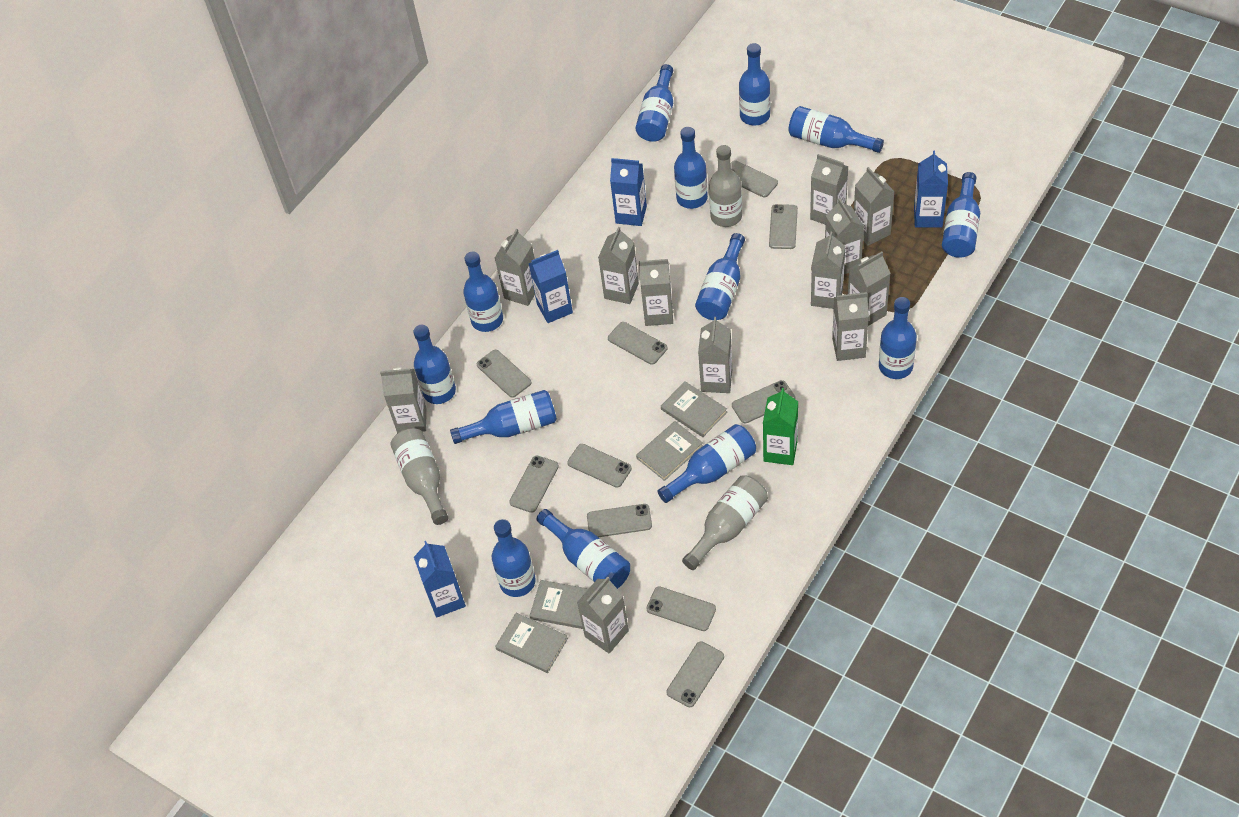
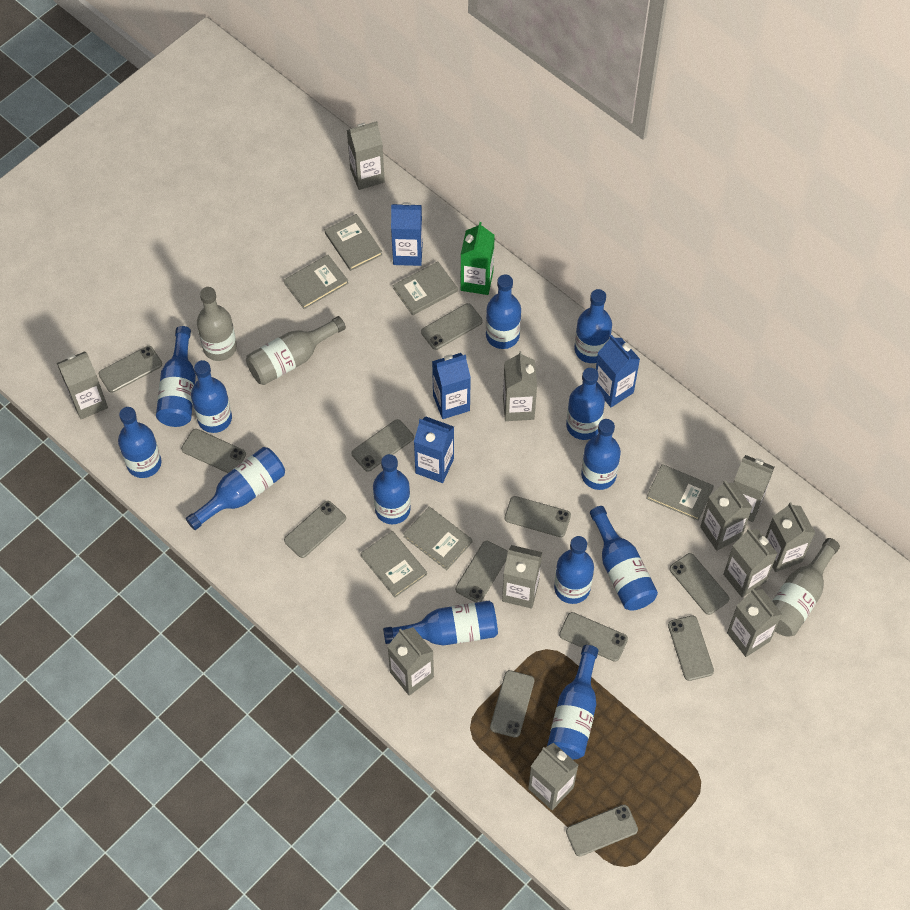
grey book: [495,613,568,673] [530,580,588,629] [636,421,703,481] [661,381,727,437] = 4 -> [284,255,349,309] [325,214,382,271] [360,531,427,598] [393,261,458,315] [403,507,473,570] [646,464,714,521] = 6
grey carton: [380,367,427,433] [495,229,535,306] [577,577,629,654] [598,227,639,304] [639,259,673,326] [698,317,732,393] [810,154,849,225] [811,232,845,309] [825,198,864,274] [832,292,869,361] [848,252,891,326] [854,167,894,246] = 12 -> [57,351,108,419] [347,121,385,190] [387,627,434,696] [502,545,542,608] [503,351,537,421] [528,743,578,810] [700,480,752,551] [723,528,778,597] [727,589,782,657] [733,455,774,522] [765,502,815,572] = 11
grey phone: [477,350,531,398] [509,456,559,513] [567,444,632,488] [587,504,652,537] [608,322,667,365] [646,587,716,631] [666,641,724,707] [730,161,778,197] [732,380,796,423] [769,204,798,249] = 10 -> [99,346,162,393] [181,429,246,473] [284,501,346,558] [351,419,414,472] [421,303,483,350] [455,541,508,603] [490,670,534,738] [505,496,571,537] [559,612,628,662] [566,805,638,856] [668,616,714,681] [669,553,729,615] = 12

